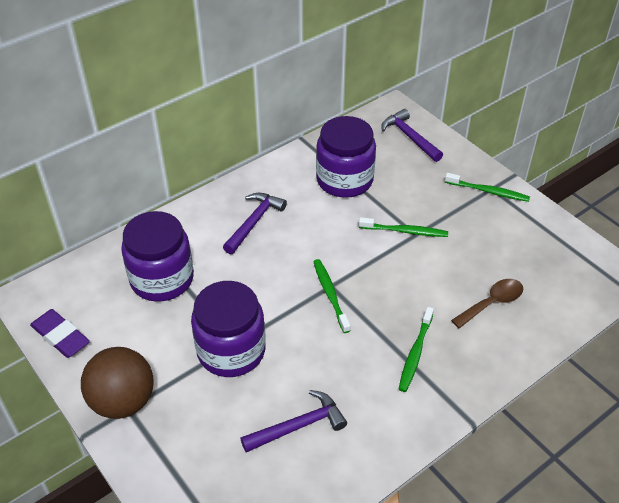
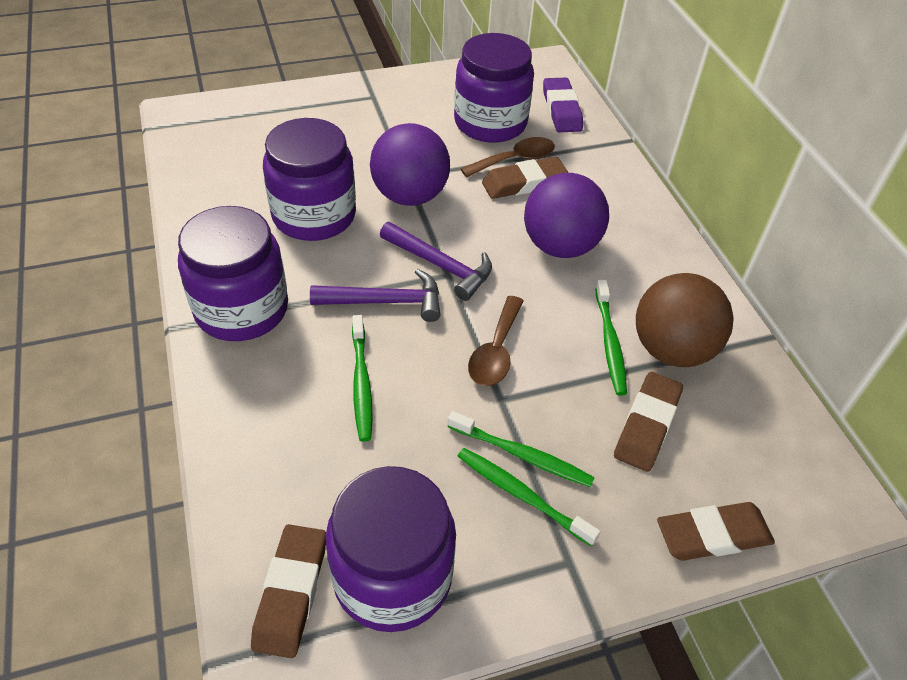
brown eraser: none = 0 -> [251,524,326,658] [482,157,568,199] [614,372,683,472] [657,502,775,561] = 4
brown spoon: [451,279,523,329] = 1 -> [461,137,555,177] [468,296,524,386] = 2
purple ball: none = 0 -> [370,123,450,206] [524,173,609,258] = 2
purple hammer: [223,193,287,254] [240,390,347,453] [381,109,443,162] = 3 -> [310,269,441,322] [380,222,492,301] = 2
purple jar: [121,211,194,302] [191,281,266,377] [316,116,376,198] = 3 -> [178,206,288,341] [263,118,356,241] [326,466,456,632] [454,33,534,143] = 4

